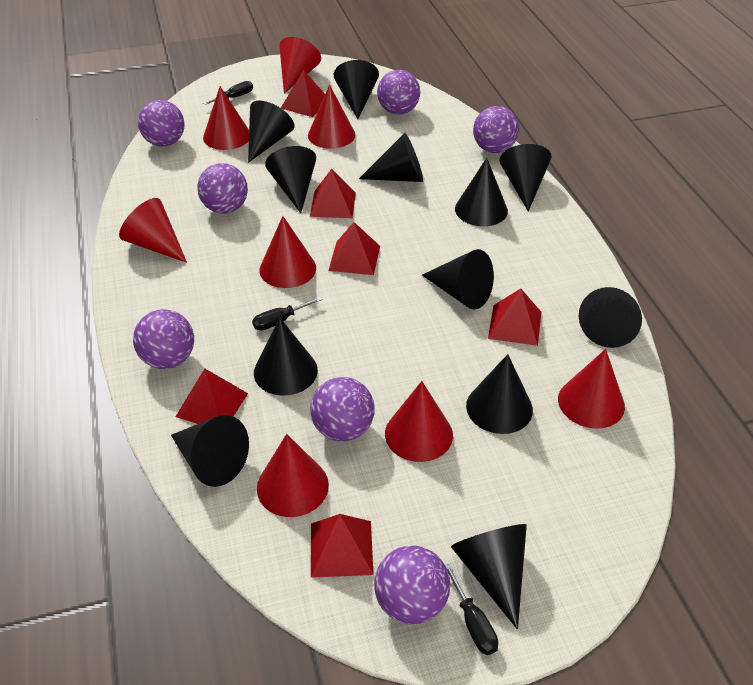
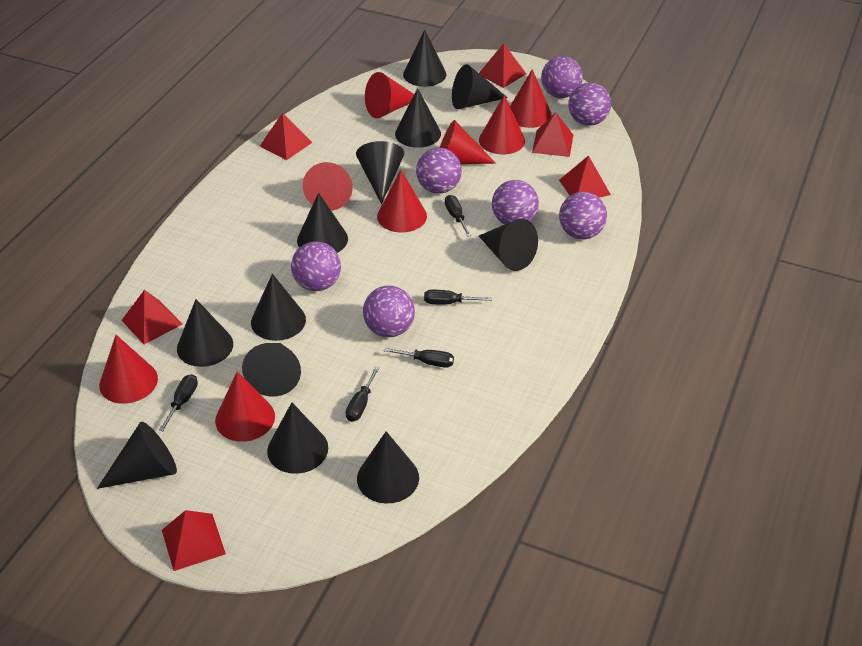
black screwdriver: [203,81,253,105] [252,297,323,331] [445,564,498,655] = 3 -> [159,374,198,431] [346,366,380,422] [384,348,454,368] [424,290,492,304] [445,195,471,237] = 5

